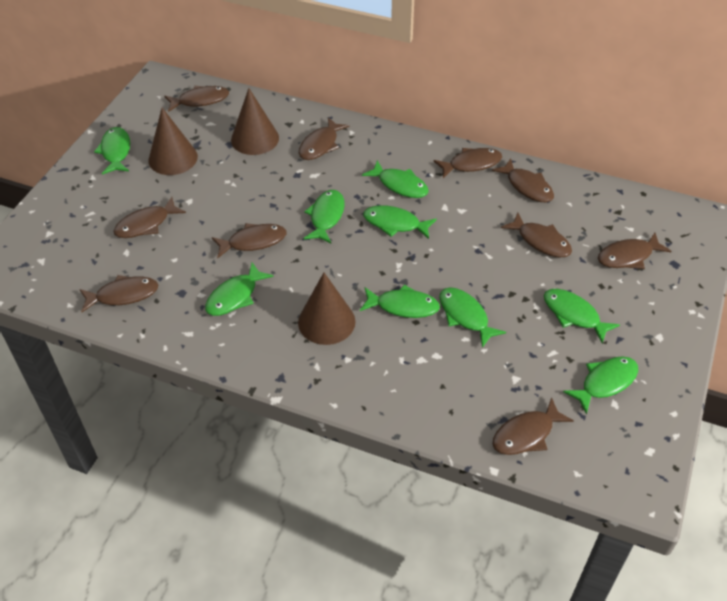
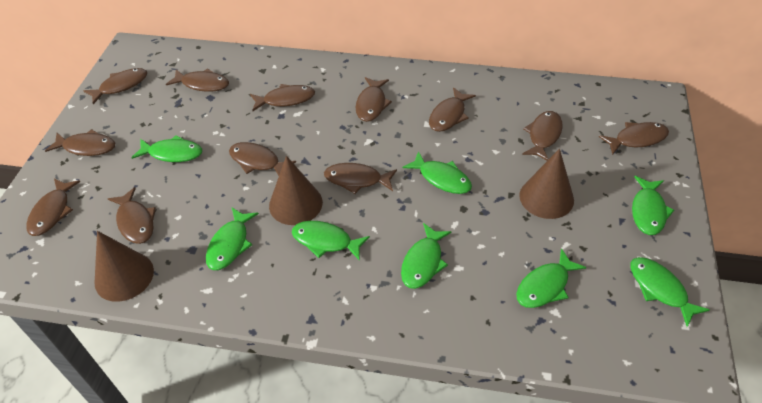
brown fish: [80,275,158,312] [113,197,186,238] [165,86,229,112] [212,223,287,258] [299,117,350,160] [433,148,502,178] [492,159,554,202] [493,397,574,455] [501,213,572,257] [598,233,671,269] = 10 -> [26,178,80,236] [45,129,115,156] [83,68,147,104] [108,187,156,244] [166,68,229,92] [229,142,296,176] [250,84,315,111] [324,163,397,194] [355,77,392,122] [429,87,476,132] [522,111,563,161] [599,122,669,155] = 12
green fish: [94,127,130,175] [205,262,273,316] [304,190,345,243] [360,285,440,318] [362,160,429,198] [363,205,437,239] [439,287,506,348] [544,289,620,343] [563,356,638,415] = 9 -> [131,135,202,162] [206,208,259,270] [292,221,370,261] [401,223,452,289] [402,151,472,194] [516,248,586,308] [630,257,710,327] [632,176,674,235] = 8

